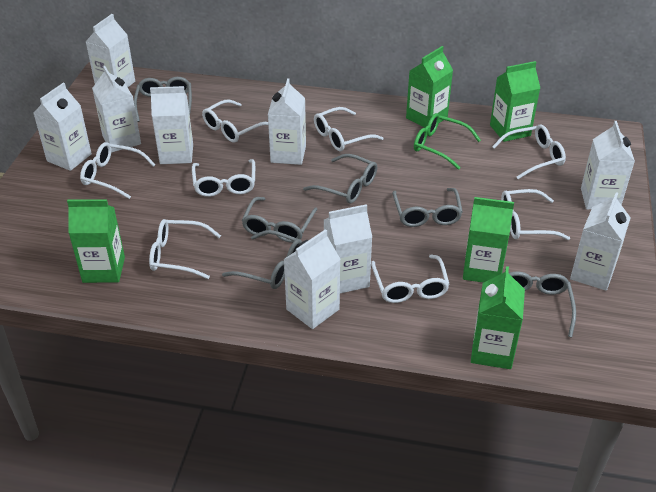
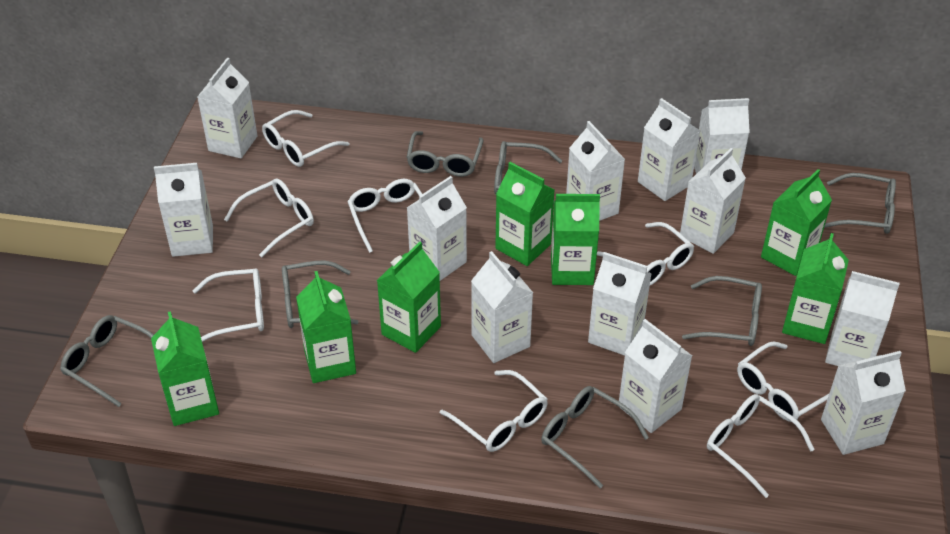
green carton: [67,199,125,283] [406,46,453,128] [463,197,514,283] [471,266,525,369] [490,61,540,142] = 5 -> [151,311,219,426] [296,271,356,383] [377,242,441,353] [495,162,554,266] [551,194,600,285] [761,169,832,276] [782,233,849,344] = 7
green glasses: [414,113,481,170] = 1 -> none = 0
grey glasses: [134,77,192,122] [222,230,302,289] [242,197,318,243] [303,154,377,204] [392,188,463,227] [509,271,576,337] = 6 -> [60,315,154,407] [282,261,358,328] [406,131,484,177] [494,141,562,201] [541,386,649,489] [682,276,762,346] [824,173,896,234] = 7
white carton: [34,82,92,171] [85,14,135,87] [92,66,141,152] [150,86,193,164] [268,78,306,165] [284,229,341,329] [324,204,372,293] [570,192,631,291] [581,121,635,210] = 9 -> [154,163,213,257] [197,58,258,158] [407,176,467,281] [471,251,533,363] [566,121,625,221] [588,252,652,356] [619,319,692,433] [638,98,700,201] [680,148,746,254] [694,98,750,174] [821,351,906,455] [825,271,900,366] = 12

